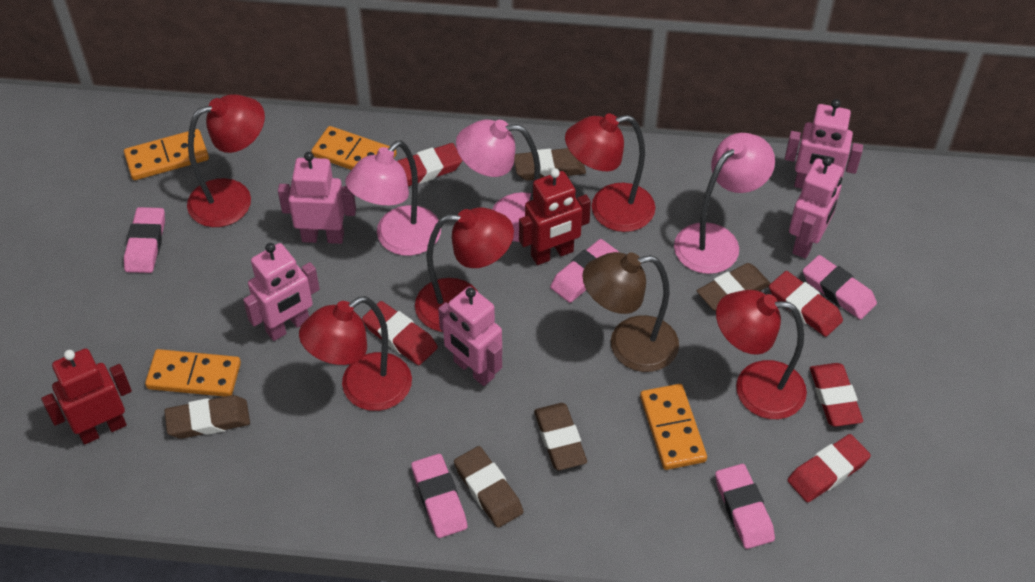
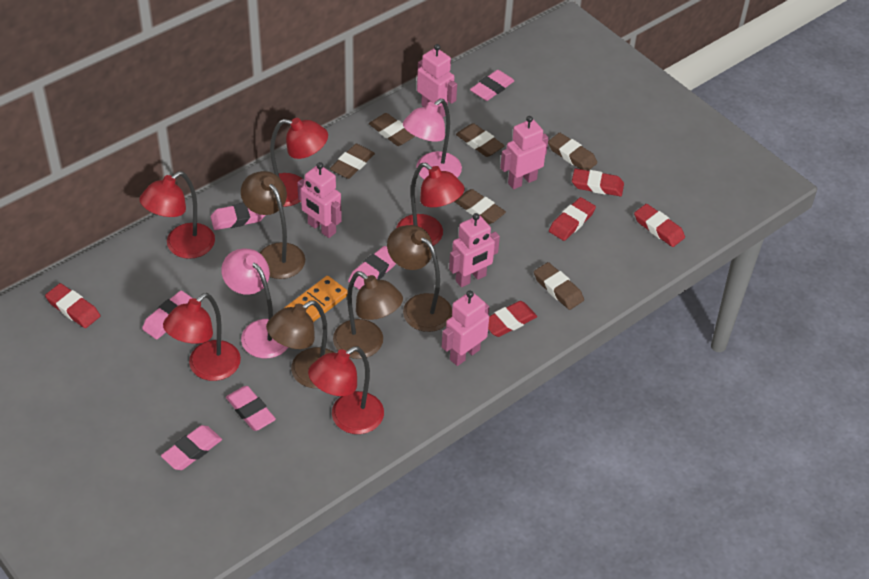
brown eraser: [164,395,250,439] [454,446,524,528] [514,148,586,181] [534,403,587,470] [697,263,771,311] = 5 -> [330,144,375,179] [369,113,415,146] [454,189,506,224] [456,123,505,157] [534,262,584,310] [548,133,597,171] = 6
brown lamp: [582,252,679,372] = 1 -> [241,171,305,279] [266,300,334,388] [333,271,403,359] [387,225,452,332] = 4
orange domino: [124,129,209,180] [145,349,241,397] [311,126,397,170] [640,384,707,470] = 4 -> [284,276,348,322] = 1
pink eraser: [124,207,165,273] [411,454,467,538] [550,239,619,303] [715,464,775,549] [803,255,877,319] = 5 -> [142,291,192,339] [161,425,222,470] [211,203,265,230] [226,386,276,431] [348,246,396,290] [470,70,514,101] = 6
pink lamp: [345,140,441,256] [456,120,540,242] [674,133,775,274] = 3 -> [221,249,288,358] [403,99,462,179] = 2
red robot: [41,348,132,444] [519,168,591,265] = 2 -> none = 0

